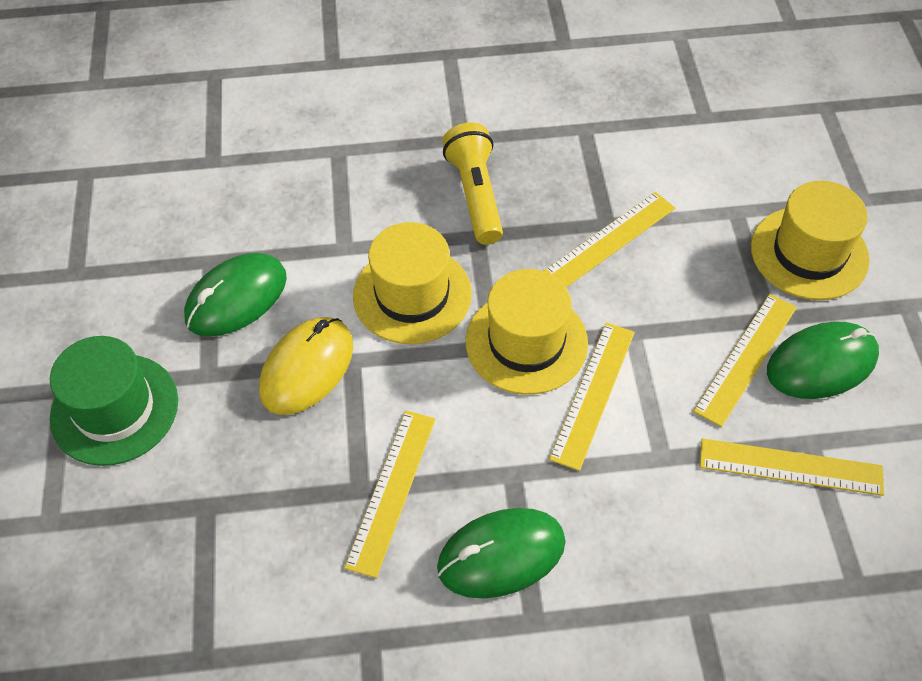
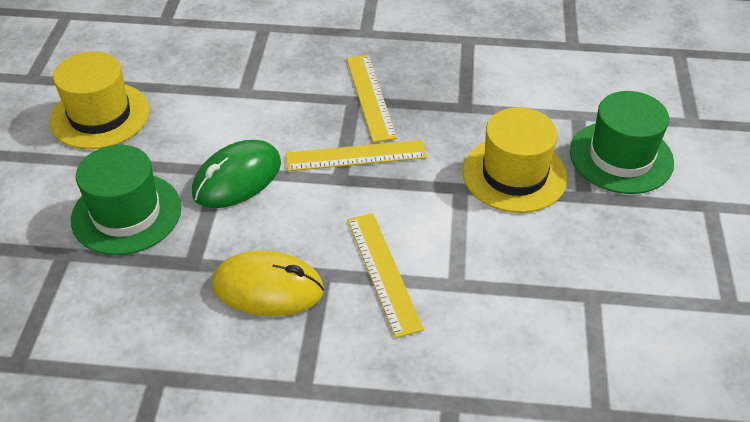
green hat: [50,336,178,466] = 1 -> [71,145,181,255] [570,91,674,194] = 2
green mouse: [184,253,287,336] [437,508,566,599] [767,322,879,399] = 3 -> [192,140,281,208] = 1
yellow flashlight: [442,122,503,245] = 1 -> none = 0
yellow hat: [353,222,472,344] [466,269,588,395] [751,181,870,300] = 3 -> [50,51,150,149] [463,107,568,213] = 2
yellow ruler: [344,411,436,578] [544,192,675,287] [549,322,635,471] [693,294,797,427] [700,438,884,496] = 5 -> [286,140,427,171] [346,55,397,143] [347,213,424,338] = 3

